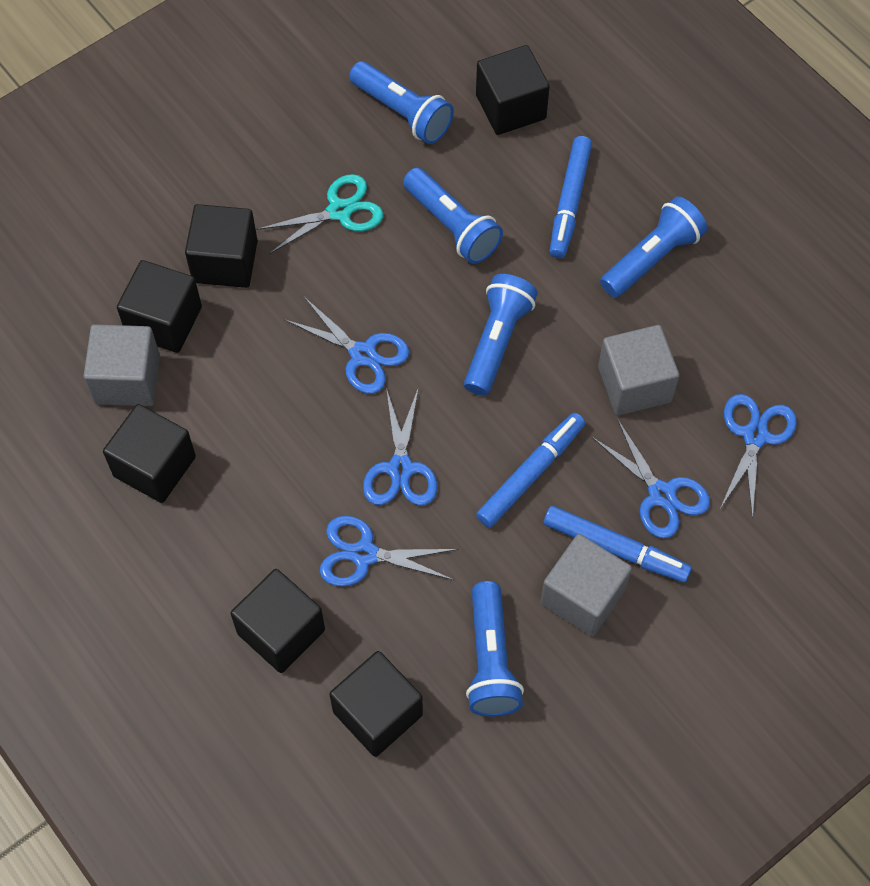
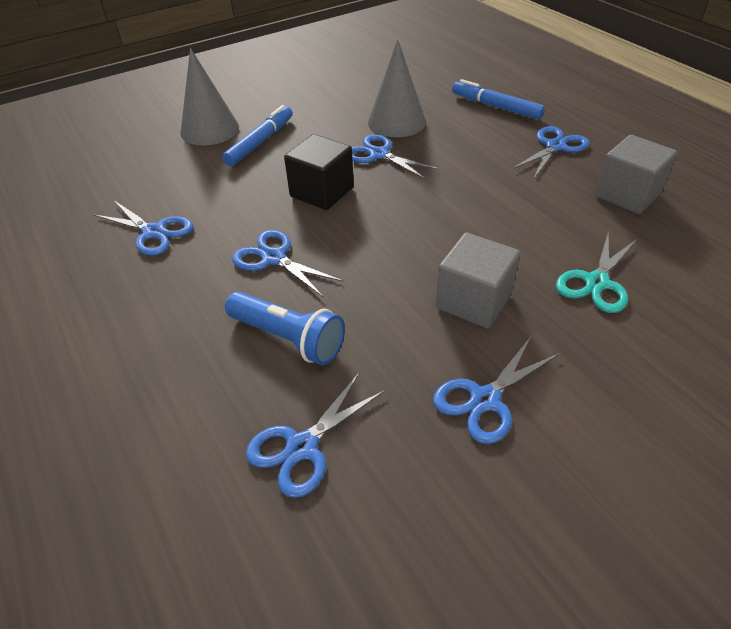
black cube: [103,404,196,503] [117,260,202,353] [185,204,258,288] [231,569,325,673] [329,651,423,757] [476,45,550,135] = 6 -> [284,134,354,210] = 1
blue flashlight: [349,61,454,144] [403,168,503,264] [464,274,538,396] [466,581,524,716] [600,196,707,298] = 5 -> [225,291,345,365] = 1
blue marker: [476,413,585,528] [544,506,692,582] [550,136,592,258] = 3 -> [222,105,293,166] [452,79,545,120] = 2
blue scissors: [284,297,409,394] [320,516,459,587] [363,387,437,505] [592,419,710,538] [721,394,797,519] = 5 -> [93,201,194,256] [232,230,343,297] [246,373,386,498] [352,134,440,180] [433,337,560,444] [512,126,589,178] = 6
grey cone: none = 0 -> [180,48,239,145] [368,39,426,137] = 2
grey cube: [84,324,160,406] [540,534,632,636] [598,325,679,416] = 3 -> [436,232,520,329] [595,135,677,214] = 2

